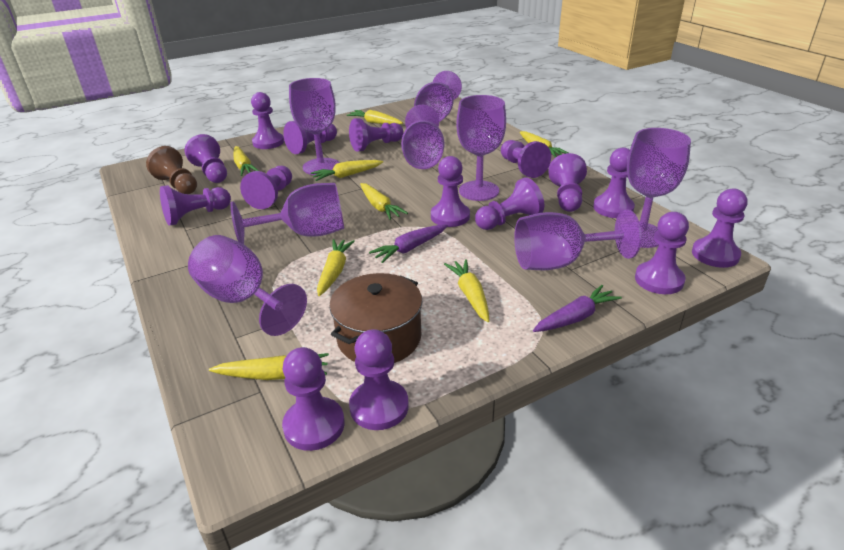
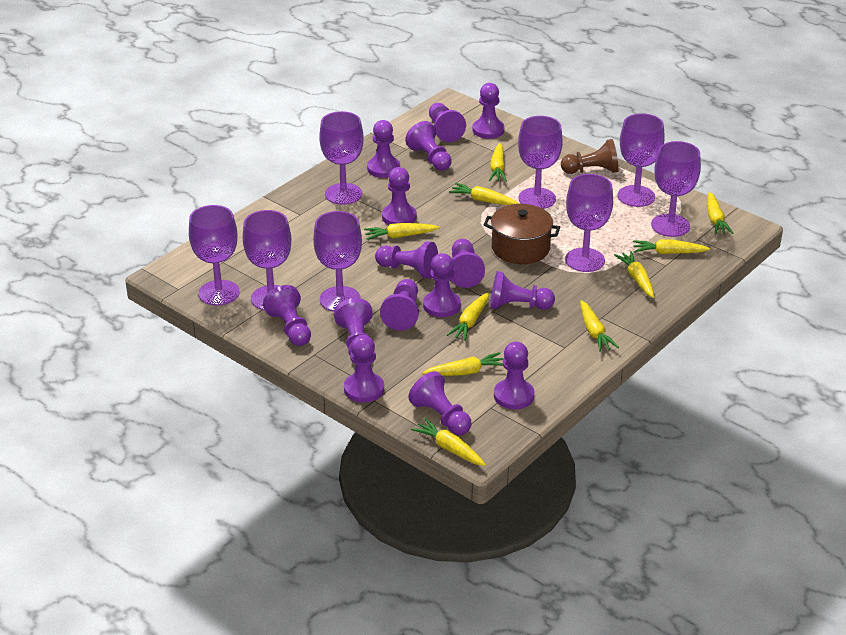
purple carrot: [369,225,448,263] [533,285,622,332] = 2 -> none = 0
yellow carrot: [209,353,329,380] [233,146,259,176] [311,160,383,181] [317,239,355,296] [347,110,403,124] [360,183,408,220] [444,259,489,322] [520,131,568,158] = 8 -> [364,223,440,240] [411,418,486,466] [422,352,503,376] [447,292,489,341] [449,183,520,205] [489,143,507,182] [580,300,619,352] [614,251,654,298] [633,239,710,254] [707,192,733,235] = 10

